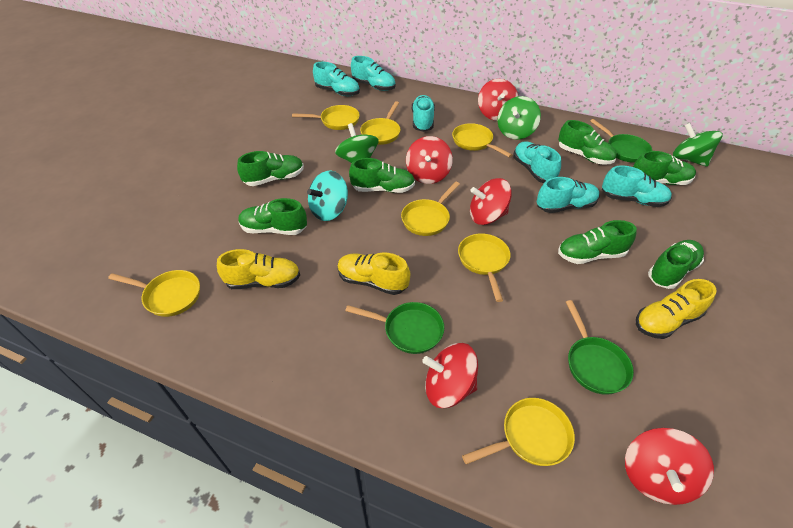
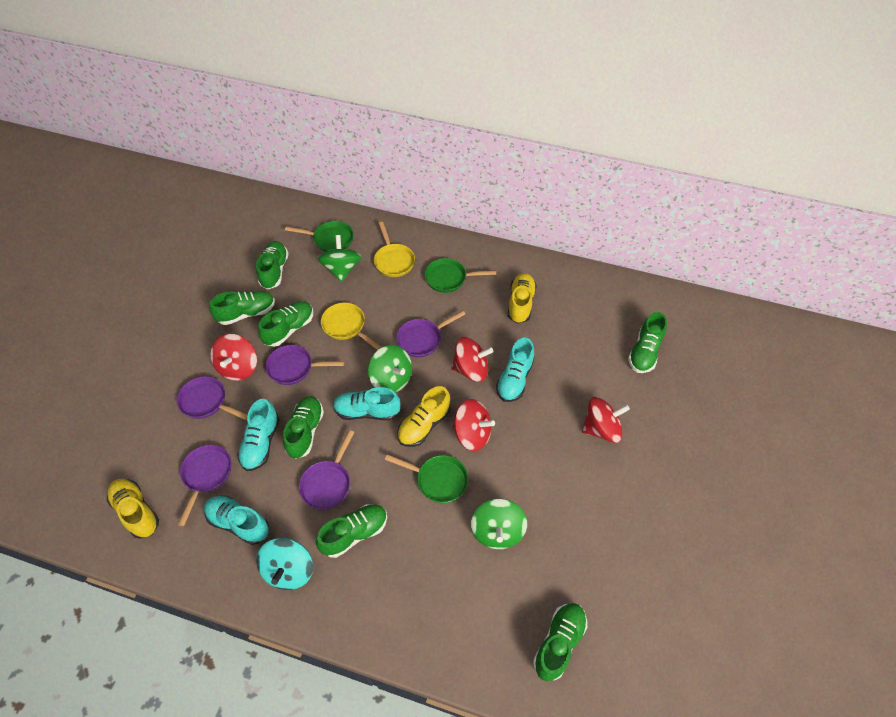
purple pan: none = 0 -> [177,376,248,420] [178,445,232,526] [265,345,344,385] [299,430,354,510] [396,310,465,357] = 5
red spinning top: [406,136,453,184] [422,343,478,408] [470,178,512,225] [478,79,518,121] [625,428,714,505] = 5 -> [210,334,257,381] [451,337,493,382] [452,399,495,451] [582,397,630,443] = 4
turquoise shoe: [313,62,360,96] [351,56,396,91] [412,95,435,132] [513,141,561,183] [537,177,600,213] [602,165,672,207] = 6 -> [204,496,269,545] [237,399,280,471] [333,387,401,420] [496,338,534,402] = 4
yellow pan: [108,270,200,317] [292,105,360,130] [360,101,401,145] [401,182,460,236] [452,123,512,158] [458,233,511,302] [462,398,575,466] = 7 -> [321,303,382,350] [374,222,415,277] = 2

